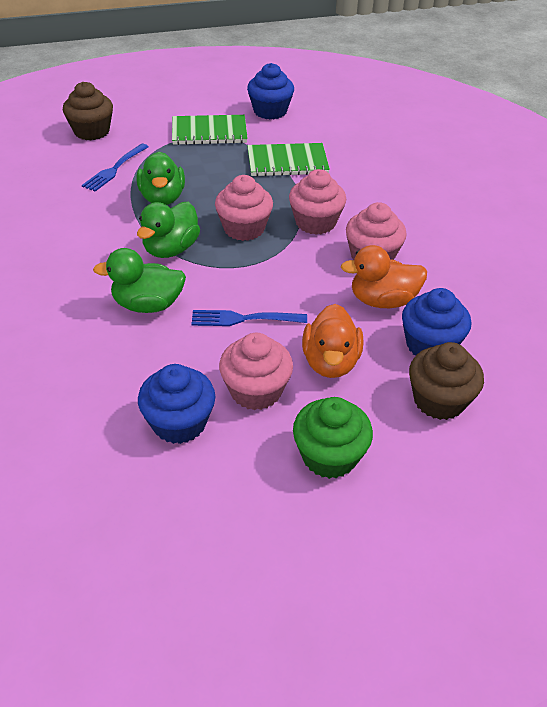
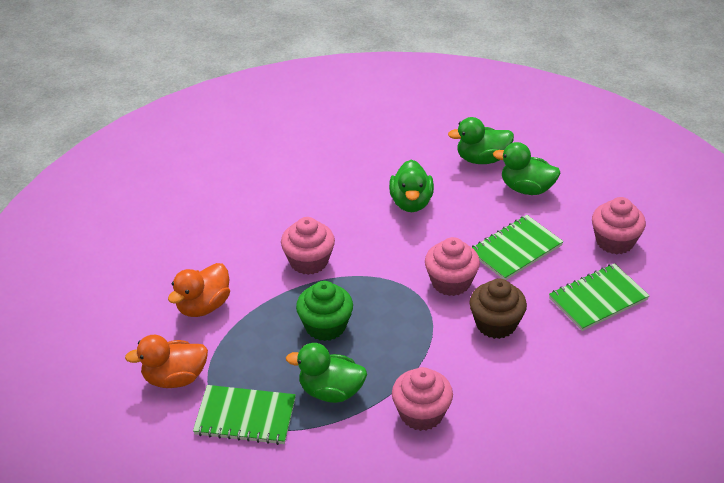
blue cupcake: [138,364,215,444] [247,63,294,119] [402,288,471,355] = 3 -> none = 0
blue fork: [82,144,149,191] [191,310,307,326] = 2 -> none = 0
brown cupcake: [63,82,113,141] [409,342,484,420] = 2 -> [470,278,527,339] = 1
green duck: [93,248,186,313] [137,152,185,205] [137,202,200,258] = 3 -> [286,343,367,403] [389,160,434,212] [448,117,514,164] [493,142,561,195] = 4
green notebook: [172,115,248,145] [247,143,330,176] = 2 -> [193,385,296,445] [472,215,564,280] [549,263,650,331] = 3

